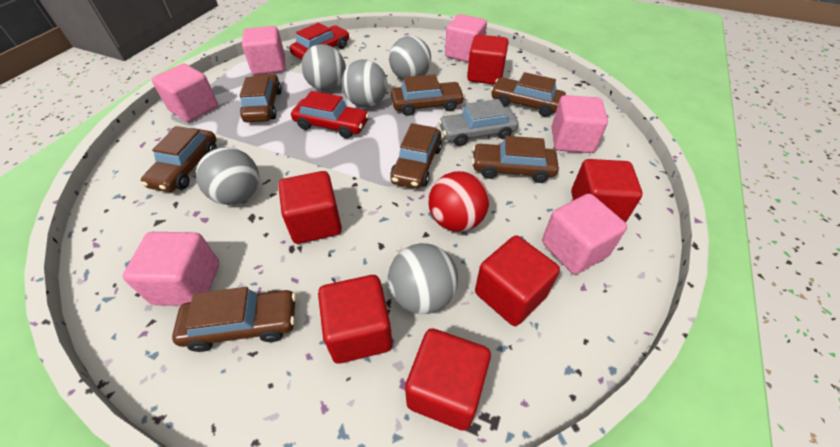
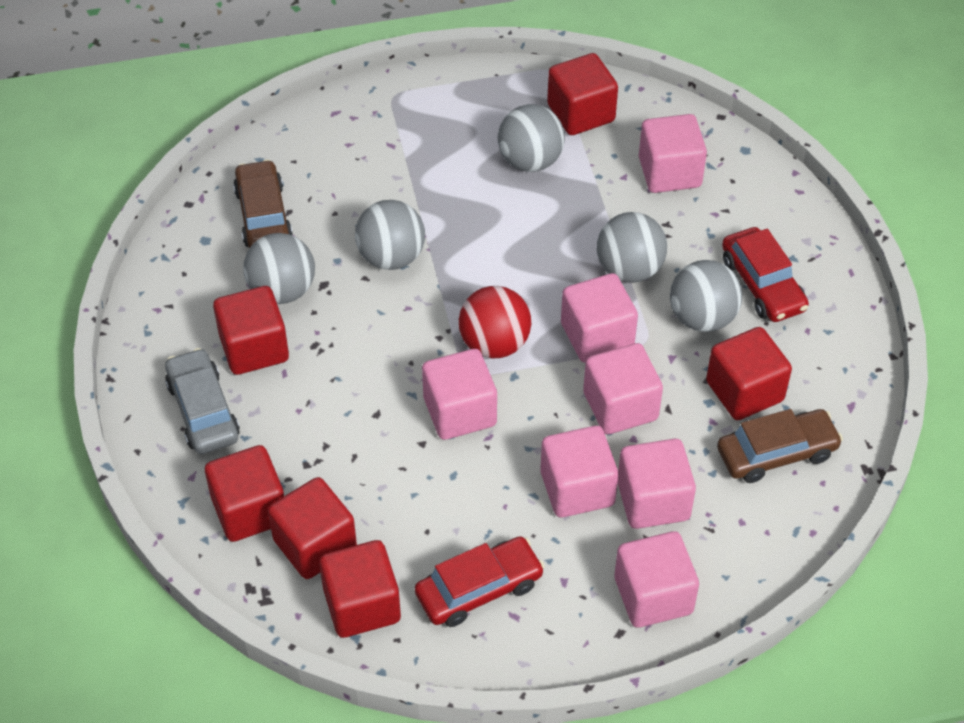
brown car: [141,126,217,192] [172,287,296,352] [239,73,282,122] [390,123,442,189] [391,74,465,116] [472,136,559,183] [491,72,566,117] = 7 -> [233,160,293,248] [717,409,843,483] = 2
pink cube: [123,232,219,306] [152,64,218,122] [242,26,285,75] [445,14,487,62] [542,194,627,275] [552,95,608,153] = 6 -> [422,349,497,440] [540,426,618,518] [561,273,638,363] [583,343,663,434] [614,531,699,628] [618,439,696,529] [639,114,707,193] = 7

